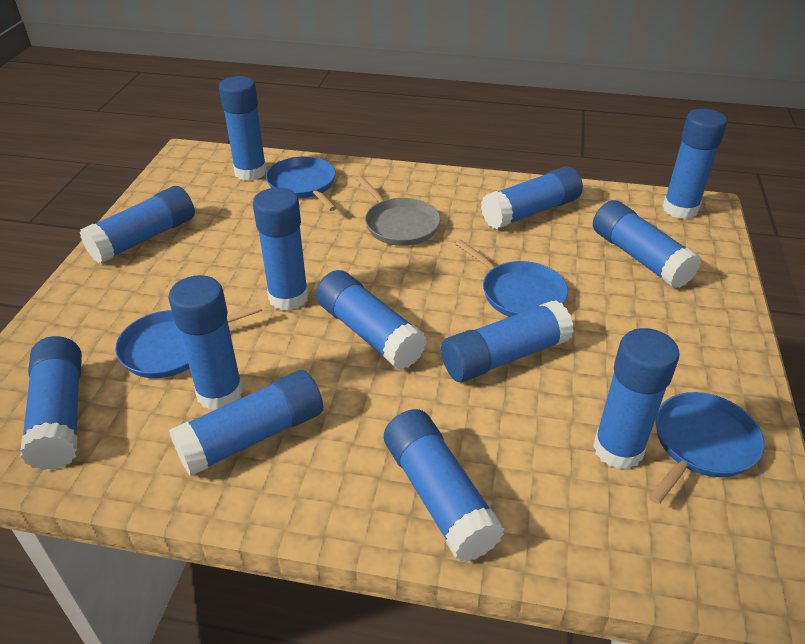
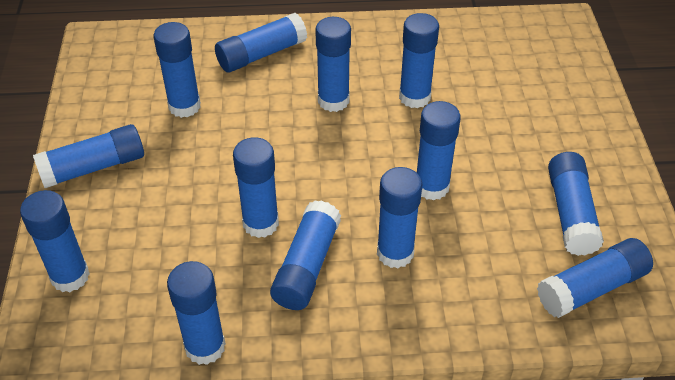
blue pan: [115,304,262,378] [266,156,337,211] [455,240,568,317] [648,392,764,504] = 4 -> none = 0
grey pan: [356,176,440,246] = 1 -> none = 0

